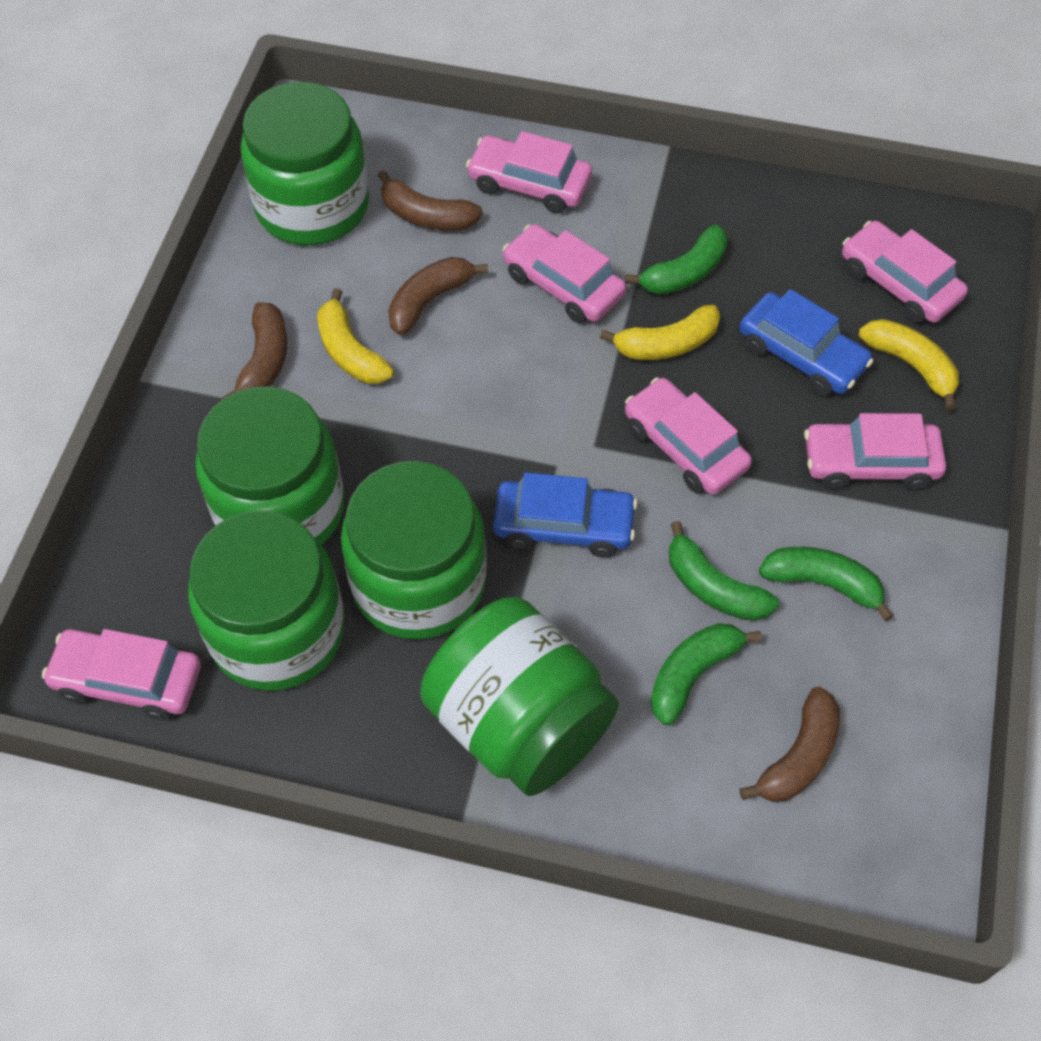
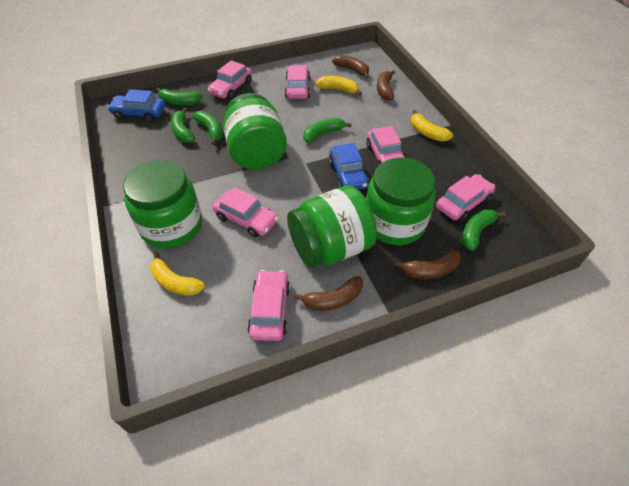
green banana: [625,225,728,295] [650,623,762,726] [669,521,779,621] [759,547,894,621] = 4 -> [156,88,203,105] [171,108,195,143] [192,111,223,145] [303,118,352,142] [462,209,505,251] = 5
green jar: [188,511,345,691] [195,386,345,545] [241,82,369,245] [341,461,487,640] [420,597,619,796] = 5 -> [123,160,202,249] [223,93,287,170] [287,185,377,268] [366,158,436,245] = 4

